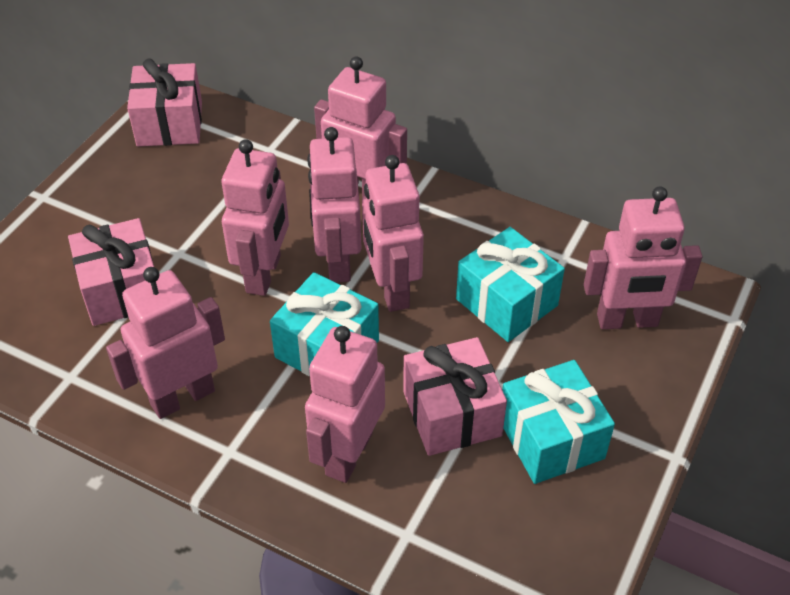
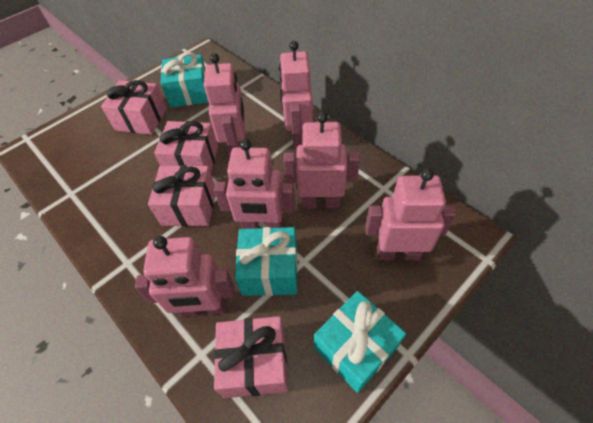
pink gift: [68,218,154,326] [127,58,202,147] [403,337,507,456] = 3 -> [101,80,167,135] [148,165,215,227] [154,121,218,173] [214,316,288,398] = 4
pink robot: [106,267,225,419] [221,139,289,296] [305,326,385,483] [307,127,361,283] [314,56,407,198] [362,155,424,312] [584,187,702,329] = 7 -> [135,236,235,317] [204,53,245,158] [214,139,295,229] [279,41,313,148] [283,112,360,208] [365,168,456,260] = 6

